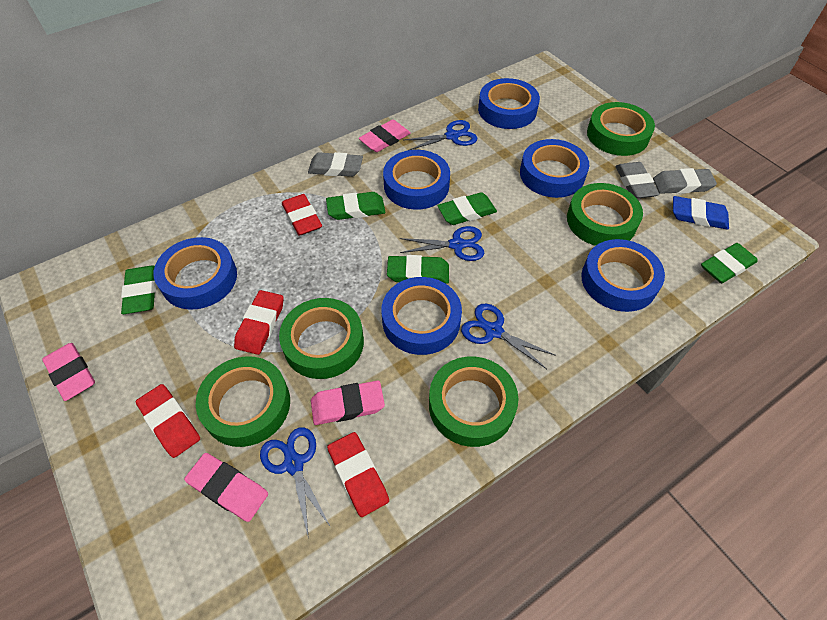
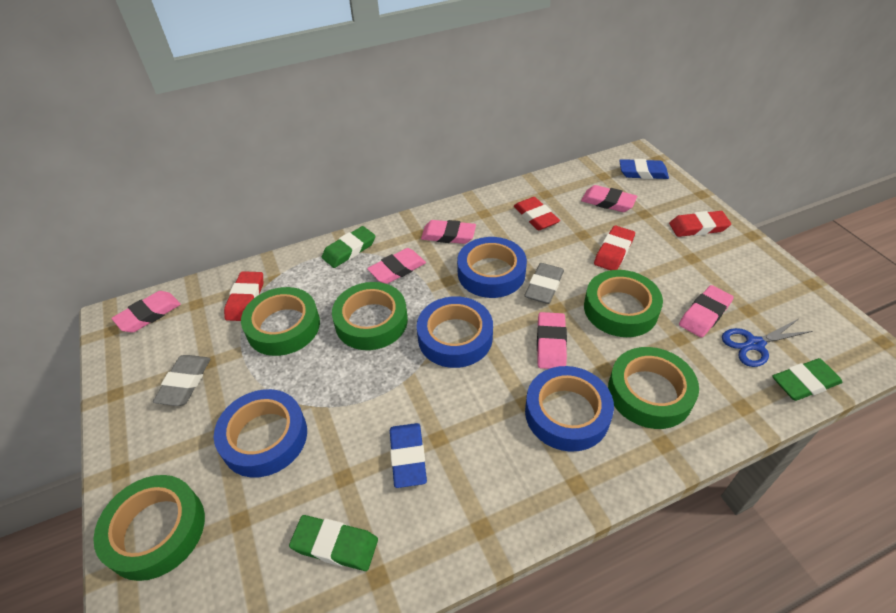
blue eraser: [673,196,729,230] = 1 -> [390,423,427,488] [619,159,669,179] = 2
blue scissors: [260,427,330,539] [400,226,484,261] [404,120,477,150] [461,304,556,369] = 4 -> [722,319,813,367] = 1
blue tape: [154,237,237,310] [381,277,462,355] [383,150,450,210] [478,78,540,129] [520,139,589,198] [581,239,665,312] = 6 -> [214,389,307,477] [417,296,493,368] [457,237,527,298] [525,366,614,452] = 4
green eraser: [121,266,156,314] [326,192,386,220] [387,255,449,284] [437,192,497,225] [701,243,758,283] = 5 -> [289,515,378,571] [322,226,376,268] [772,358,843,401] = 3
grey eraser: [308,152,363,177] [616,162,659,199] [653,168,717,194] = 3 -> [153,355,211,406] [525,263,564,304] = 2
pink eraser: [42,343,95,401] [184,453,268,522] [311,380,385,425] [359,120,411,152] = 4 -> [112,291,181,333] [367,248,426,284] [421,220,476,244] [537,312,567,369] [581,185,637,212] [679,285,734,338] = 6

